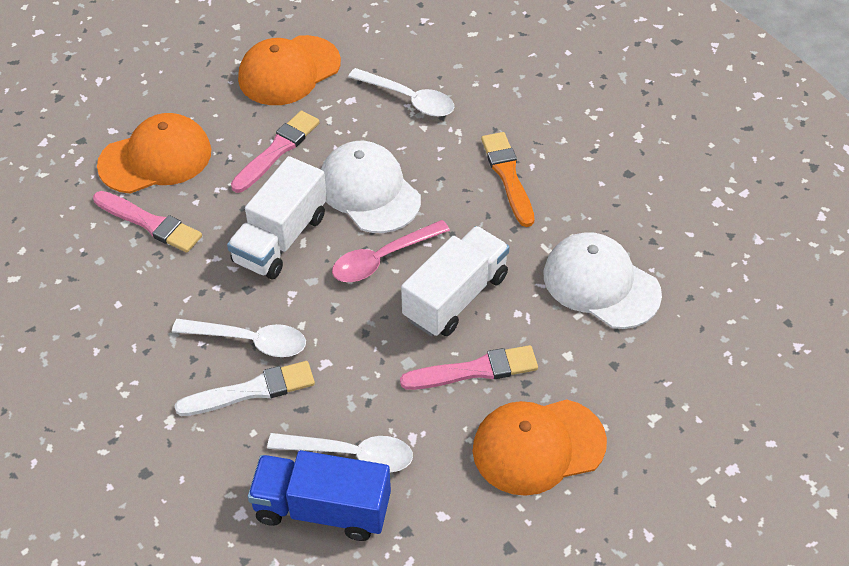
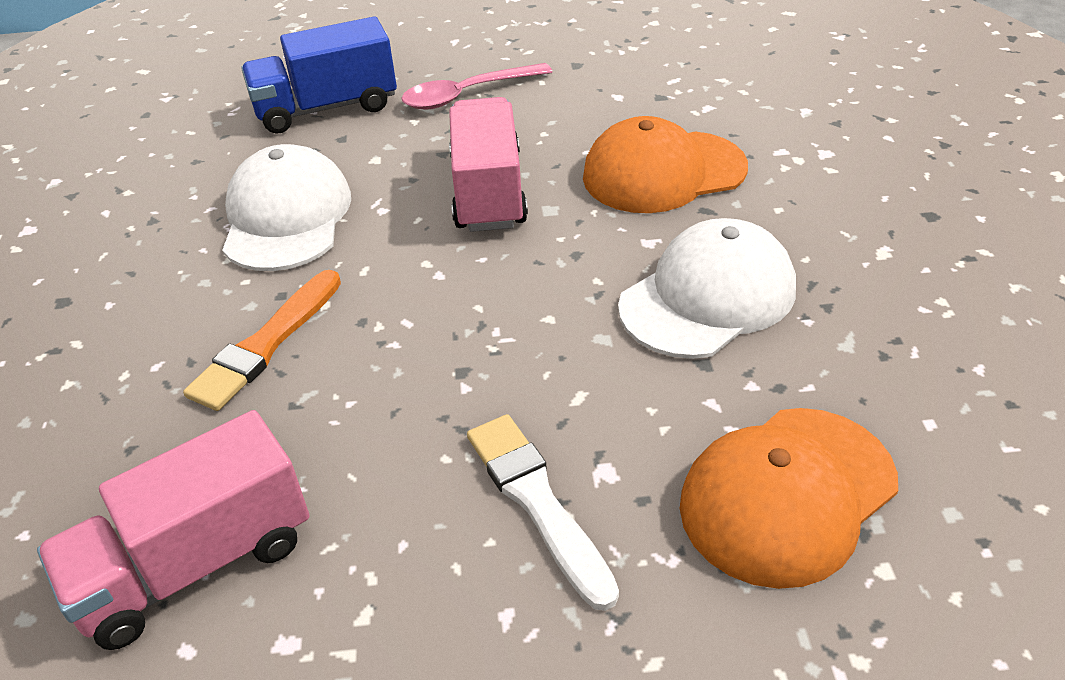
orange cap: [97,113,211,194] [238,35,341,105] [472,399,607,496] = 3 -> [583,116,748,213] [680,408,898,589] = 2
pink brush: [93,191,202,253] [231,111,320,193] [400,345,538,390] = 3 -> none = 0
pink truck: none = 0 -> [37,410,309,650] [449,97,528,232] = 2
white spoon: [172,319,306,357] [267,433,413,472] [348,68,455,117] = 3 -> none = 0
white truck: [227,156,327,279] [401,226,509,337] = 2 -> none = 0

